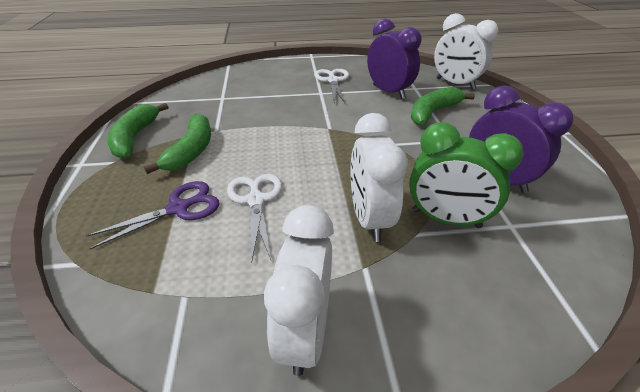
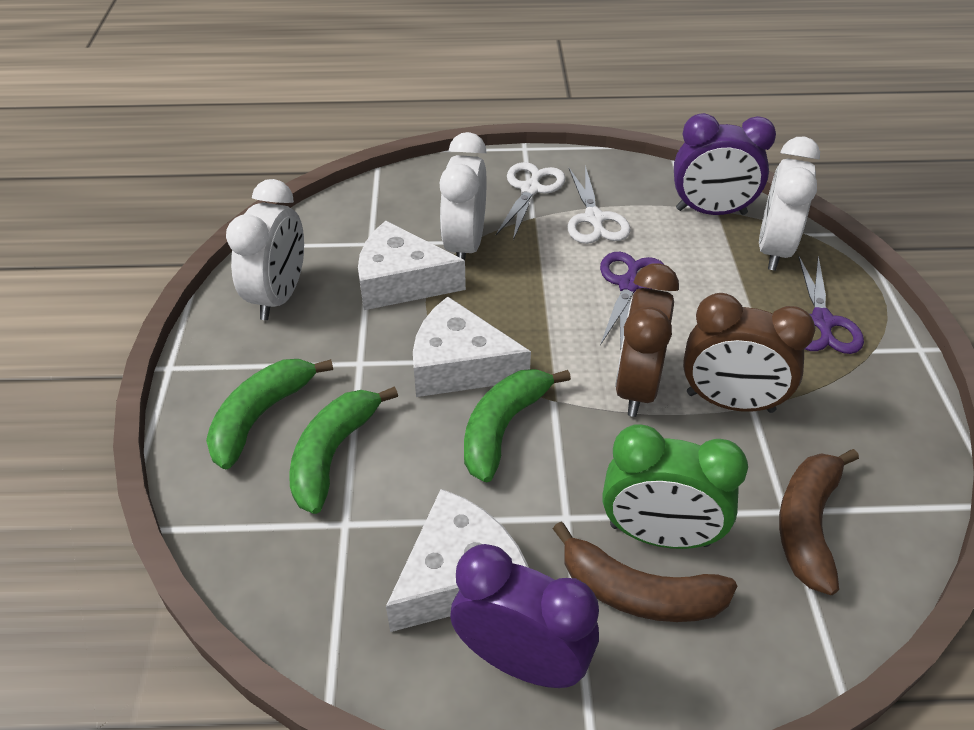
brown banana: none = 0 -> [553,522,737,622] [779,449,859,595] = 2
brown clock: none = 0 -> [615,263,679,417] [683,293,815,413] = 2
purple scissors: [86,181,219,249] = 1 -> [600,252,664,351] [798,256,864,354] = 2
white cheese: none = 0 -> [358,221,466,310] [386,489,529,632] [413,297,531,397] = 3

